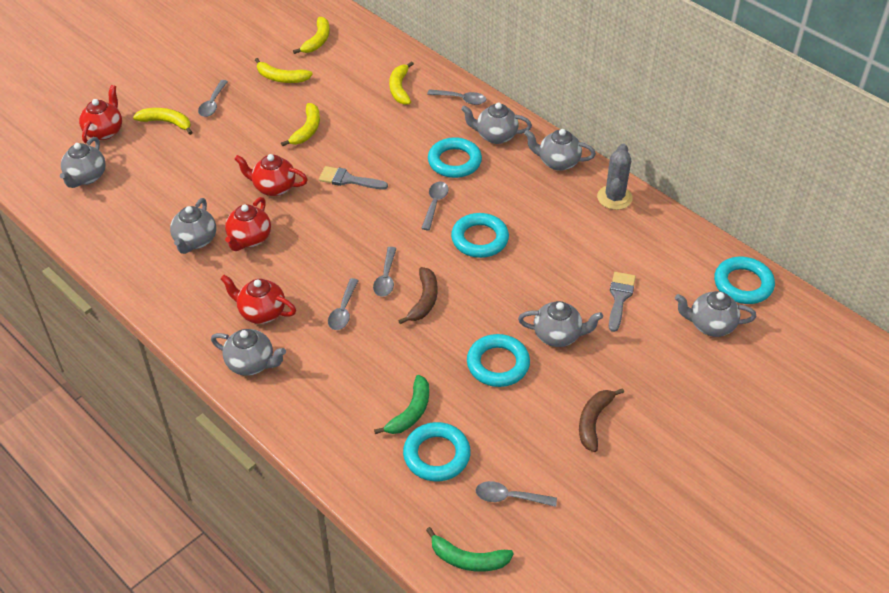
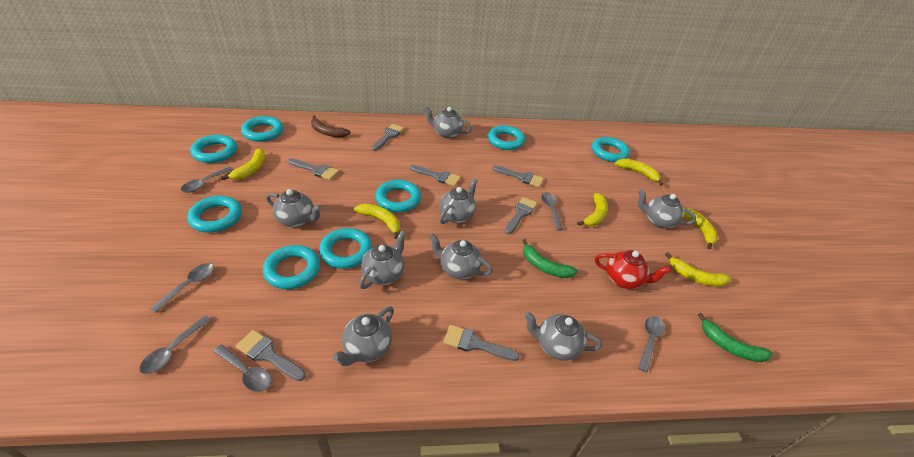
brown banana: [398,267,438,324] [579,388,624,452] = 2 -> [311,115,351,138] = 1
grey brush: [319,166,388,189] [609,272,636,332] = 2 -> [235,330,306,381] [288,158,339,180] [371,124,404,151] [409,165,461,186] [443,325,520,361] [492,165,544,187] [504,197,537,234] = 7
grey cactus: [597,144,633,210] = 1 -> none = 0
grey teapot: [60,137,106,188] [170,198,216,254] [211,329,286,376] [461,103,532,144] [518,301,603,347] [524,129,596,171] [675,291,756,337] = 7 -> [266,189,322,227] [332,306,394,366] [359,230,406,289] [424,106,472,139] [429,233,493,279] [439,178,478,224] [524,312,602,361] [638,189,696,228] = 8
red teapot: [79,85,122,143] [220,275,296,324] [225,197,271,251] [235,154,308,196] = 4 -> [595,250,671,289] = 1
turquoise ring: [403,422,471,481] [428,137,482,178] [451,213,509,258] [467,334,530,387] [714,257,775,304] = 5 -> [187,196,242,233] [190,135,237,163] [241,116,283,142] [263,245,320,289] [319,228,372,269] [375,180,421,212] [488,125,525,150] [592,137,630,162] = 8
yellow banana: [133,108,193,135] [255,58,313,83] [281,103,320,147] [293,17,330,54] [389,61,414,105] = 5 -> [221,148,265,180] [354,203,400,239] [577,193,608,226] [615,159,663,185] [665,252,731,286] [683,207,718,249] = 6

